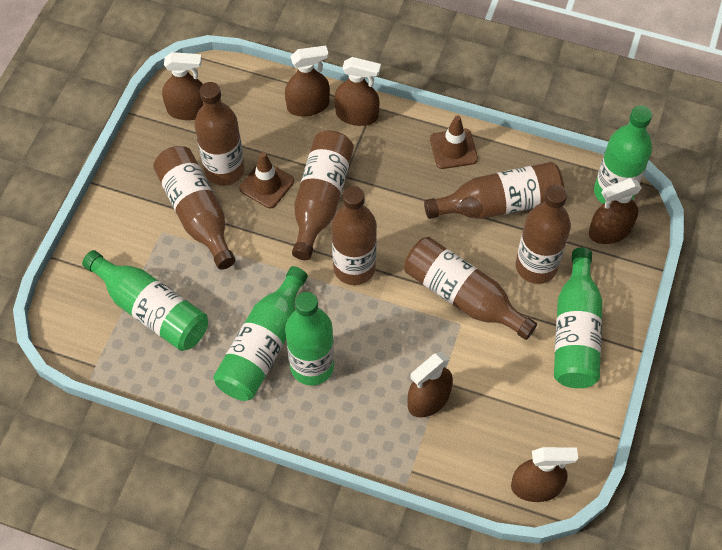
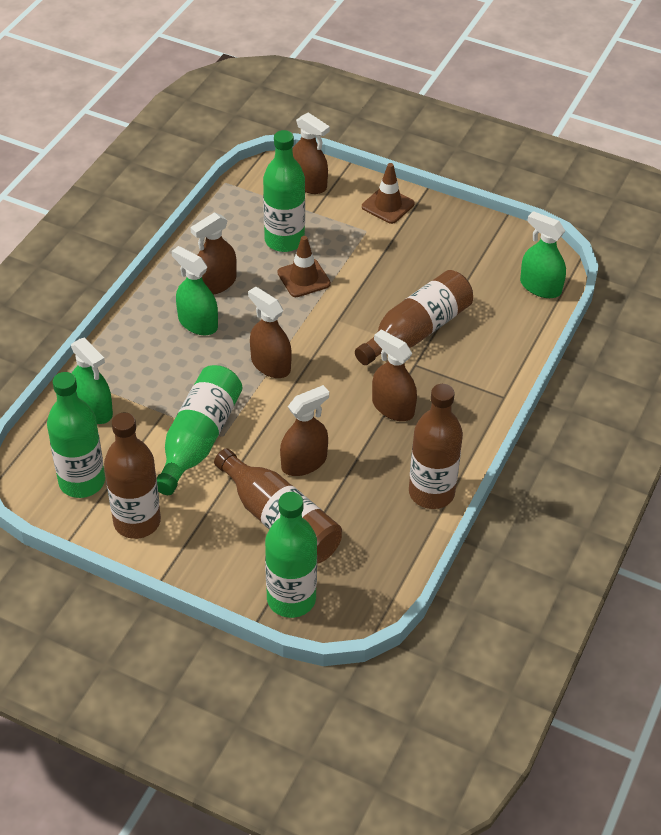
brown bottle: [153,146,235,270] [194,82,245,186] [292,130,354,260] [331,186,377,285] [404,237,537,340] [424,162,564,219] [516,185,571,284] = 7 -> [104,412,161,539] [214,448,342,563] [355,270,473,365] [409,384,463,509] = 4
brown spray bottle: [162,52,203,120] [285,46,330,117] [334,57,381,126] [408,352,453,418] [511,447,578,502] [589,178,642,244] = 6 -> [190,212,237,295] [248,286,292,378] [280,385,329,476] [292,113,330,194] [372,330,417,421] = 5
green bottle: [82,250,208,351] [213,266,308,401] [285,292,334,385] [554,248,602,388] [594,105,652,204] = 5 -> [47,372,105,498] [157,365,242,495] [263,130,305,252] [265,492,317,618] = 4
green spray bottle: none = 0 -> [71,338,113,424] [172,246,218,335] [520,211,566,298] = 3

